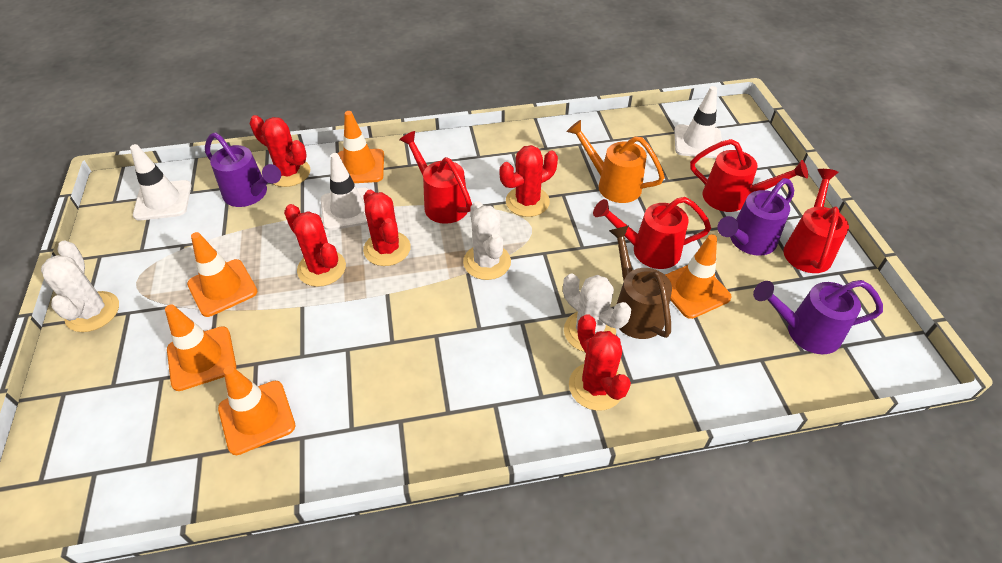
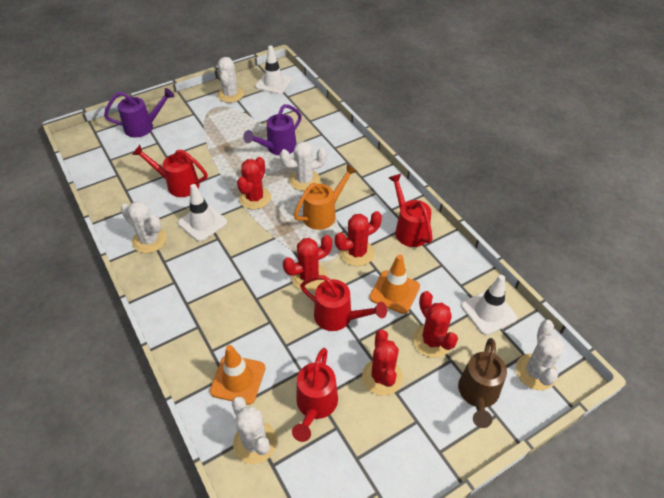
orange traffic cone: [165,304,236,391] [187,232,257,317] [218,366,296,455] [338,111,384,183] [665,234,732,319] = 5 -> [210,345,266,405] [369,254,420,314] = 2
purple watering can: [205,133,281,207] [717,178,794,256] [753,280,883,354] = 3 -> [104,88,175,137] [243,104,302,156] = 2
white cactus: [41,240,119,332] [463,201,511,280] [563,273,631,352] = 3 -> [121,201,167,253] [217,57,244,103] [232,397,277,464] [280,141,327,191] [516,320,564,390] = 5

